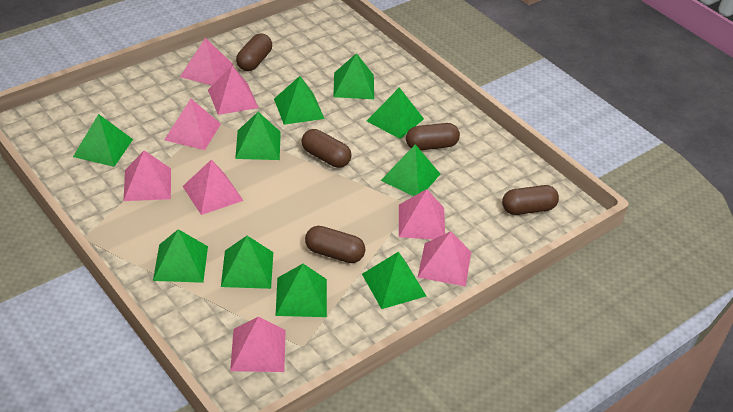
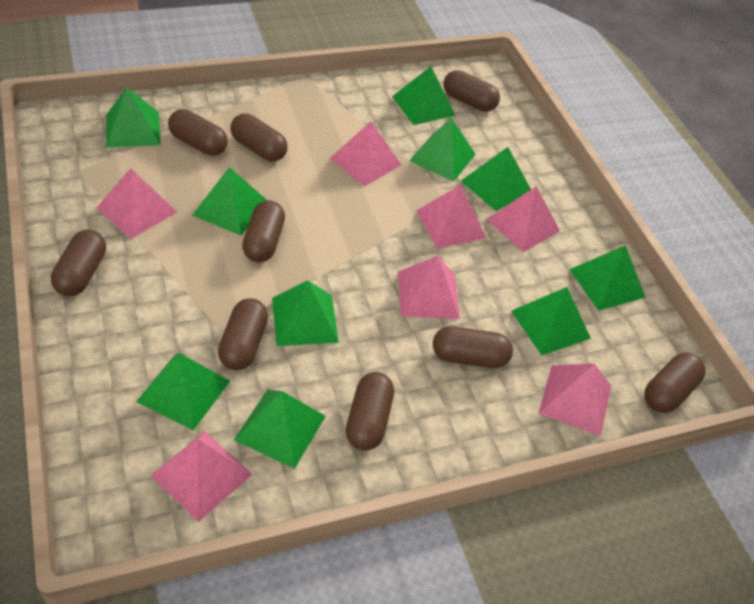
brown capsule: [236,33,272,71] [301,129,352,168] [305,226,365,263] [406,123,460,150] [502,185,559,215] = 5 -> [51,230,106,296] [168,109,228,156] [218,298,268,370] [231,114,288,162] [242,200,285,262] [346,372,394,451] [433,326,513,368] [443,70,500,112] [644,352,706,413] = 9
pink pyramid: [124,150,171,201] [164,99,221,150] [180,38,234,85] [182,160,244,215] [208,66,259,115] [230,317,286,372] [399,189,445,240] [418,231,471,287] = 8 -> [97,168,177,239] [150,432,253,522] [330,122,401,186] [398,256,460,319] [416,185,486,249] [486,186,560,252] [538,364,611,436] = 7

